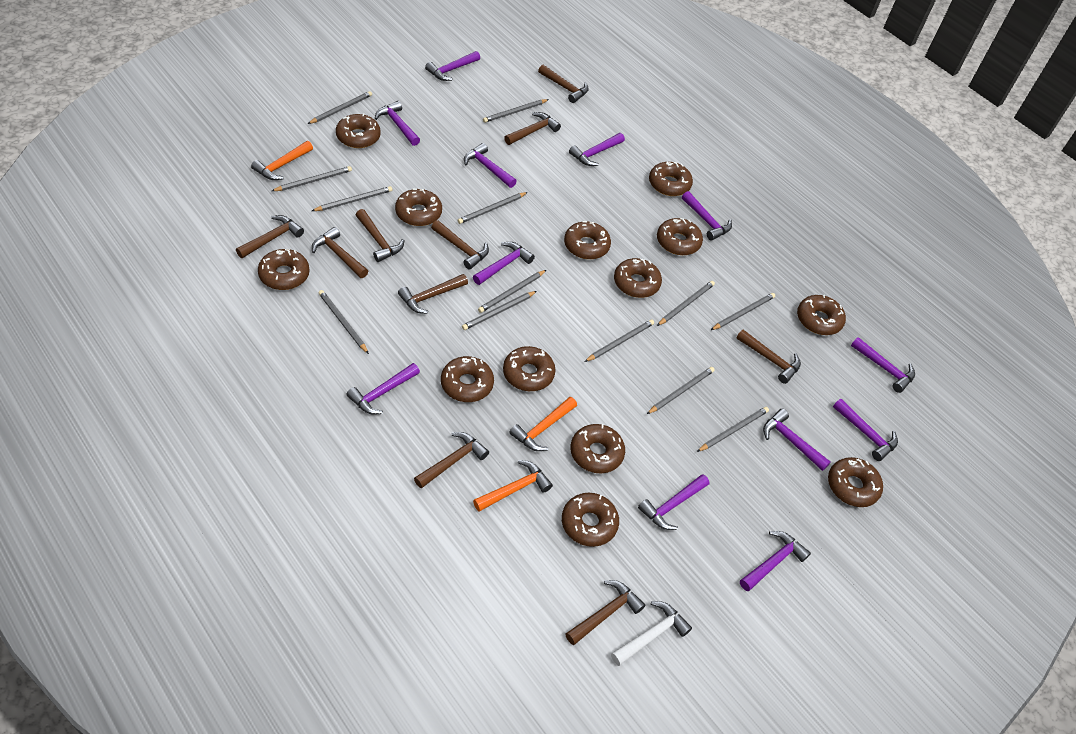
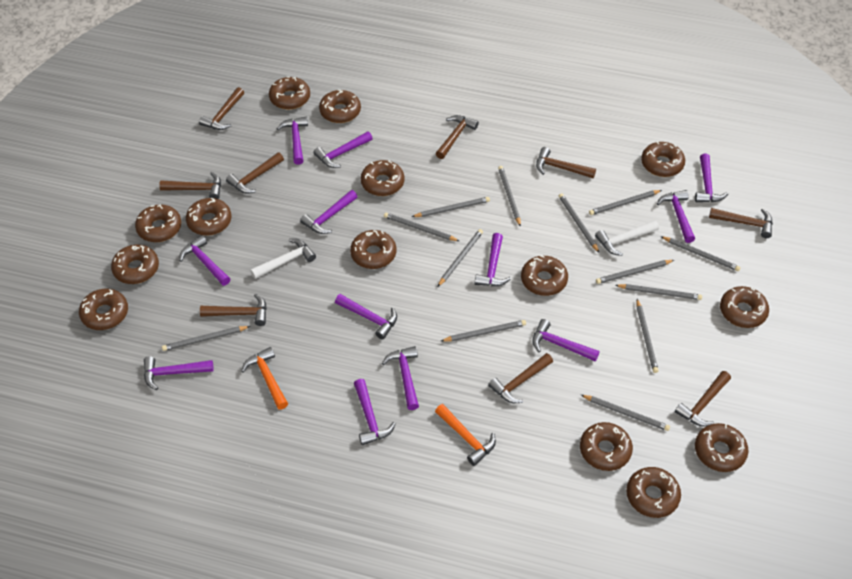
brown donut: [258,249,310,290] [336,113,381,148] [395,189,442,226] [441,356,494,402] [503,346,555,391] [562,493,619,547] [564,221,611,259] [571,424,625,473] [614,258,662,298] [649,162,693,196] [657,218,703,255] [797,294,846,335] [828,457,883,507] = 13 -> [79,289,128,330] [111,244,159,284] [135,204,181,242] [186,198,231,236] [269,76,310,110] [319,89,361,123] [350,230,396,269] [361,160,405,196] [521,255,568,296] [580,422,633,471] [626,467,681,518] [641,141,685,177] [695,423,748,472] [720,286,769,328] = 14
brown hammer: [236,215,304,258] [312,227,368,278] [356,209,405,262] [398,274,468,314] [414,432,489,489] [431,220,489,270] [504,112,561,145] [538,65,589,103] [566,580,645,645] [736,330,801,384] = 10 -> [159,172,221,199] [199,87,244,130] [200,294,267,326] [226,152,284,194] [436,115,479,159] [488,353,553,403] [536,147,596,178] [675,371,731,426] [709,208,773,238] = 9
orange hammer: [251,141,313,180] [473,460,553,512] [509,397,577,451] = 3 -> [241,347,288,410] [435,404,496,466] = 2
white hammer: [611,601,692,666] = 1 -> [250,238,316,279] [595,220,659,256] = 2

